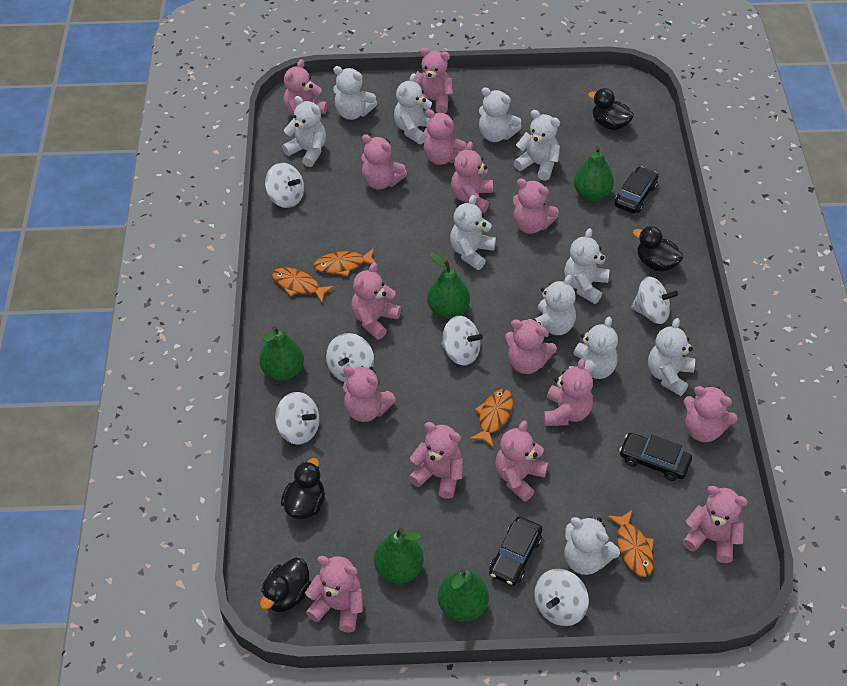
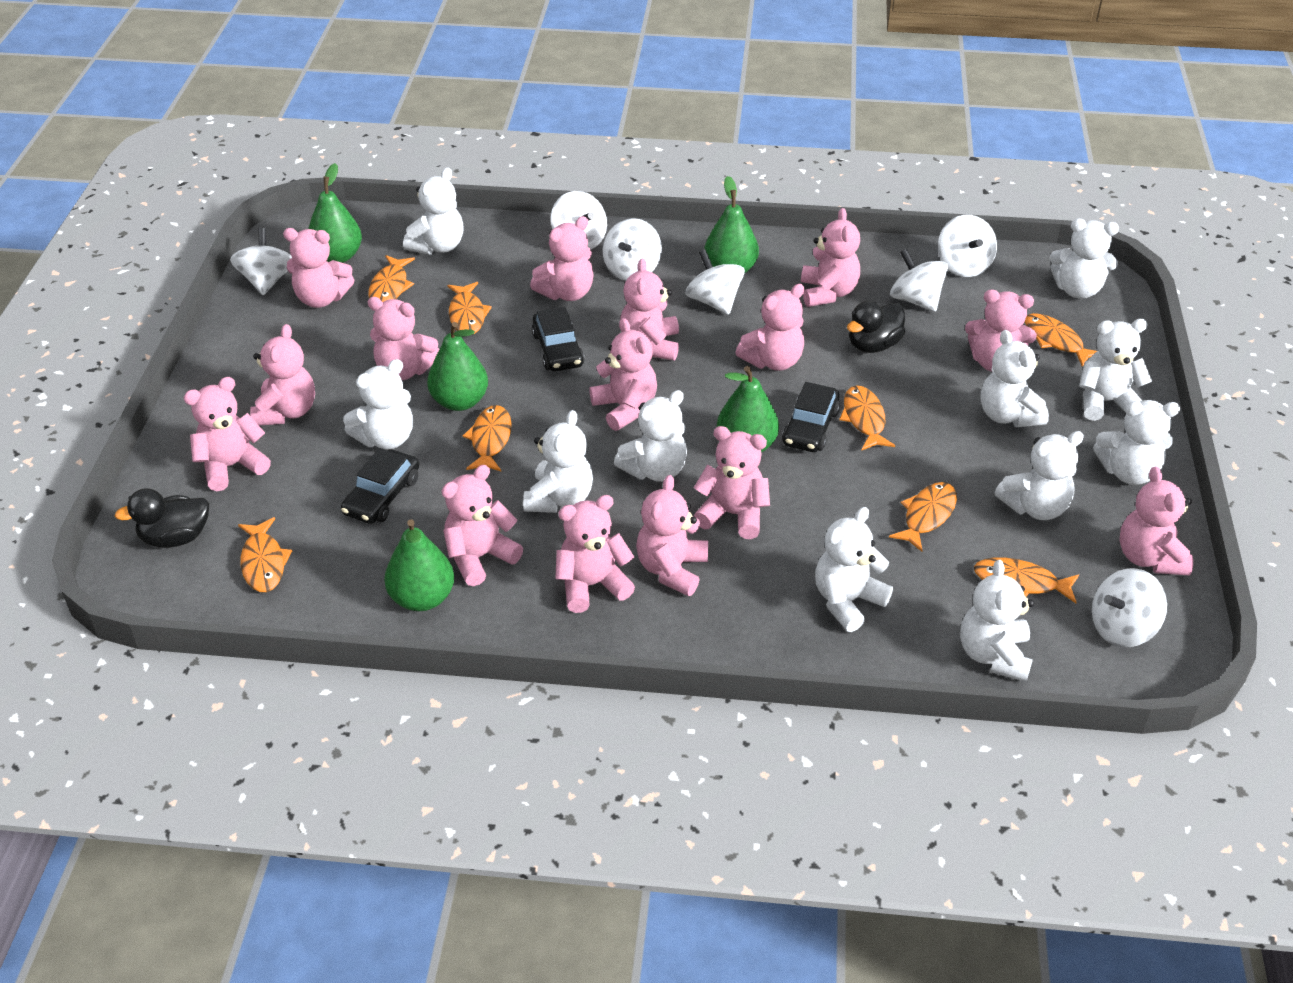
black duck: [260,558,311,612] [281,458,325,519] [588,88,634,130] [633,226,684,272] = 4 -> [115,488,209,548] [847,301,905,353] = 2
orange fish: [272,268,334,303] [313,248,378,276] [469,389,513,448] [607,509,654,577] = 4 -> [238,517,292,592] [368,255,415,302] [447,282,492,335] [463,405,512,471] [839,385,895,451] [889,482,957,552] [974,557,1079,603] [1025,313,1097,367] = 8
white spinning top: [265,163,304,208] [275,392,319,445] [326,333,374,382] [442,316,483,366] [534,569,589,626] [631,277,678,324] = 6 -> [230,228,292,295] [551,191,607,250] [603,218,662,280] [685,250,745,315] [890,249,948,311] [938,215,997,277] [1092,568,1167,647] = 7

